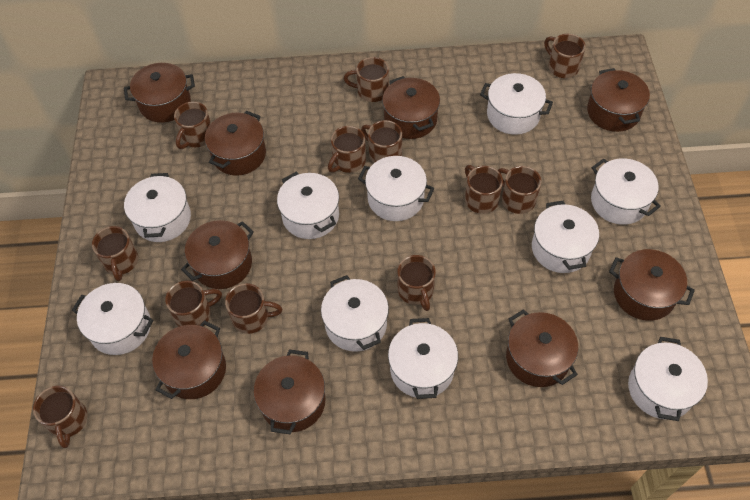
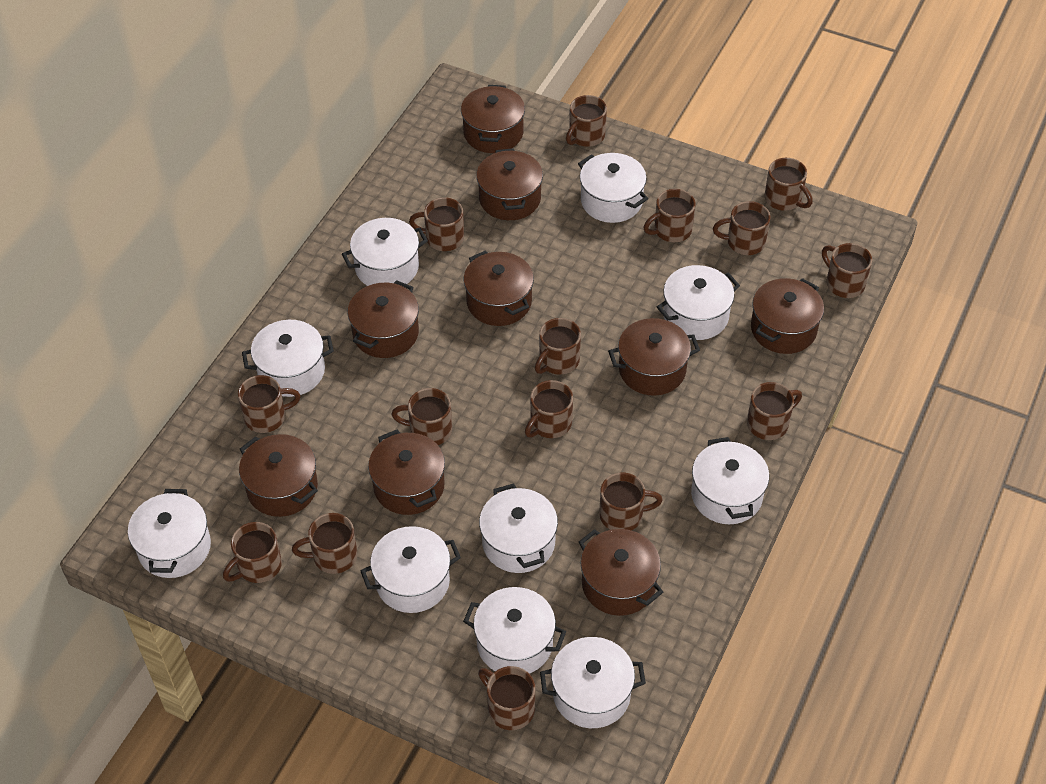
brown mug: [33,386,87,448] [92,226,138,281] [165,281,222,327] [174,101,211,149] [225,283,282,334] [328,126,366,173] [344,57,389,102] [361,120,402,163] [397,255,436,311] [465,165,503,214] [498,166,541,214] [544,34,586,78] = 12 -> [223,522,282,583] [238,375,301,433] [292,513,357,574] [391,388,452,445] [409,197,464,251] [478,666,535,730] [525,380,573,438] [535,318,581,375] [566,95,607,147] [599,473,663,530] [644,189,696,242] [713,201,770,255] [747,382,802,440] [765,158,813,211] [822,243,872,298] = 15

